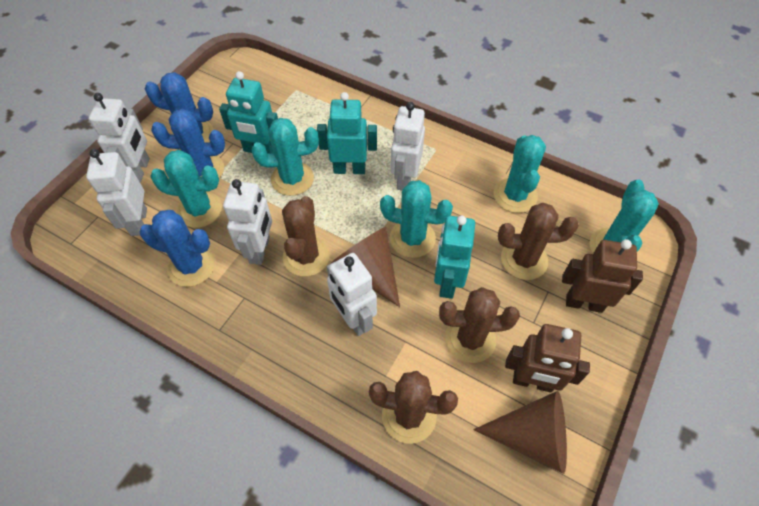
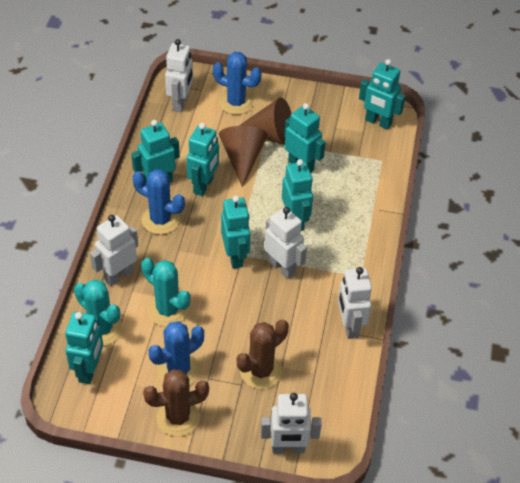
brown cactus: [282,196,330,276] [369,371,458,444] [439,287,520,363] [498,203,579,280] = 4 -> [143,369,209,437] [237,319,289,389] = 2
brown robot: [505,324,590,393] [562,239,643,313] = 2 -> none = 0
turquoise cactus: [150,150,222,228] [252,118,319,196] [380,180,453,258] [494,135,546,213] [590,179,659,253] = 5 -> [74,279,122,346] [141,258,190,327] = 2
turquoise robot: [219,71,278,154] [317,92,377,174] [434,215,475,299] = 3 -> [65,312,103,384] [131,120,180,184] [187,123,219,196] [221,196,250,269] [282,159,313,231] [284,103,326,173] [359,59,405,130] = 7

